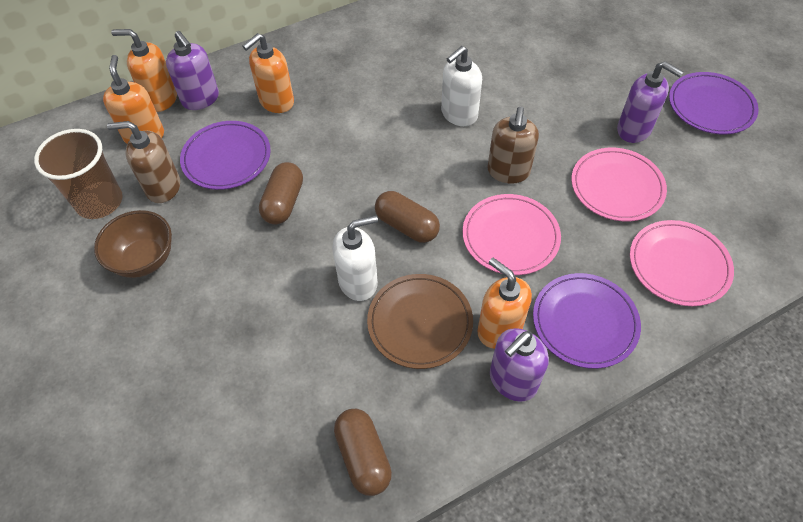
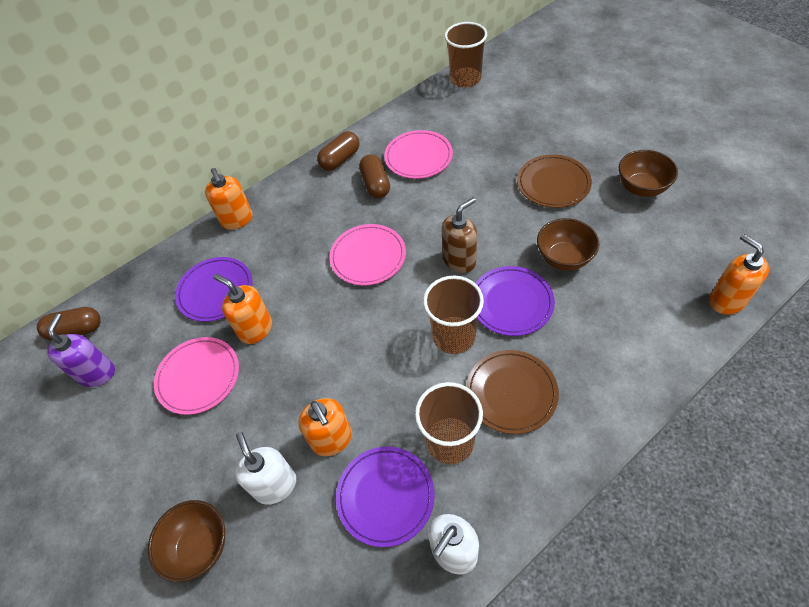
brown bowl: [94,210,172,278] = 1 -> [148,500,225,582] [537,218,599,271] [619,150,678,197] = 3
brown cup: [34,129,123,219] = 1 -> [415,382,483,464] [423,276,484,354] [444,22,487,87] = 3
brown plate: [367,274,473,369] = 1 -> [466,350,559,434] [517,154,592,208] = 2
brown soap dispenser: [107,121,180,203] [488,107,539,184] = 2 -> [441,198,477,273] = 1
purple soap dispenser: [166,31,219,110] [490,328,549,402] [617,61,683,143] = 3 -> [47,314,115,387] = 1

